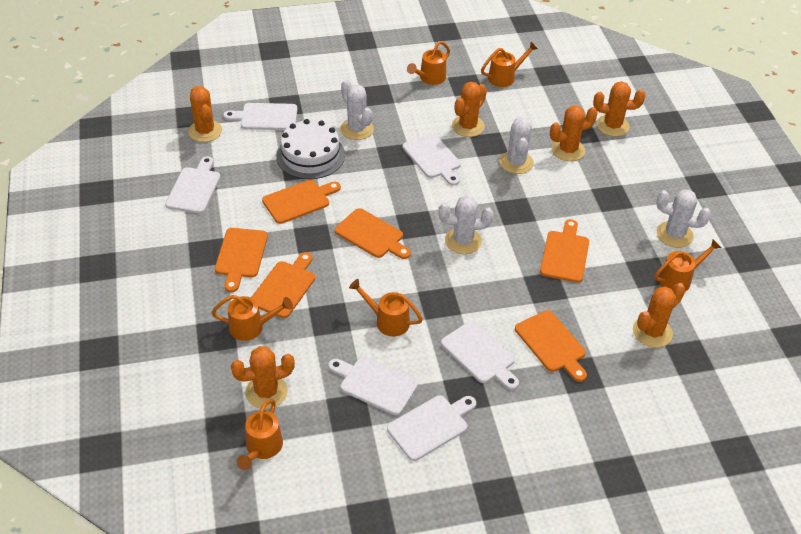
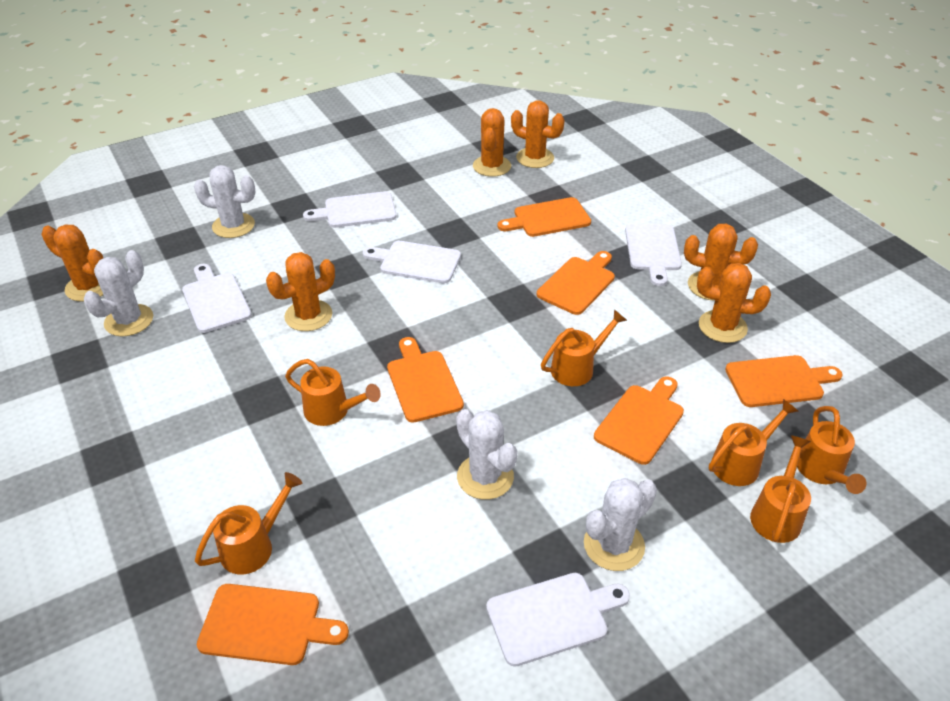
white cake: [276,119,345,179] = 1 -> none = 0
white cutting board: [165,156,220,214] [223,103,297,130] [328,356,418,415] [387,395,476,461] [403,133,461,186] [441,321,519,390] = 6 -> [182,264,252,333] [303,191,396,228] [363,241,461,283] [486,573,630,667] [625,223,682,286] = 5

